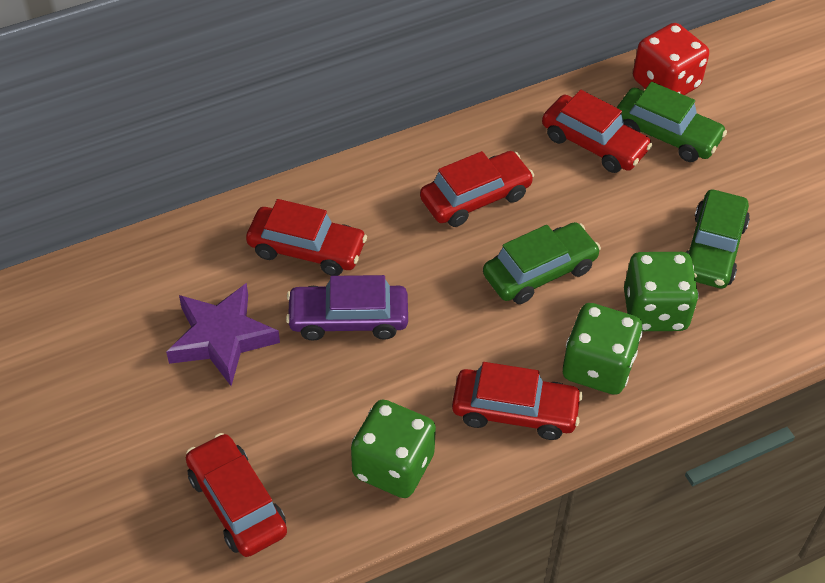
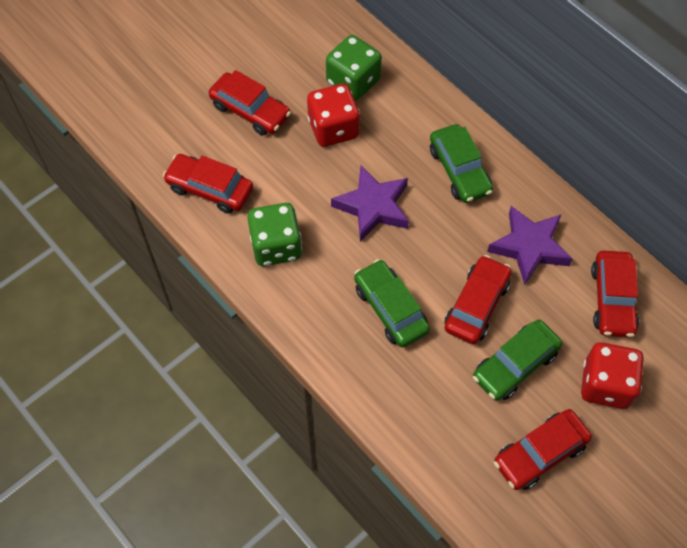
green dice: [351,400,436,498] [563,303,643,395] [624,252,699,331] = 3 -> [247,203,302,266] [326,35,382,101] = 2
purple car: [286,275,408,341] = 1 -> none = 0
purple star: [166,283,280,386] = 1 -> [331,165,409,242] [487,206,573,285] = 2
red dice: [633,23,709,95] = 1 -> [307,84,360,147] [581,342,644,409] = 2

